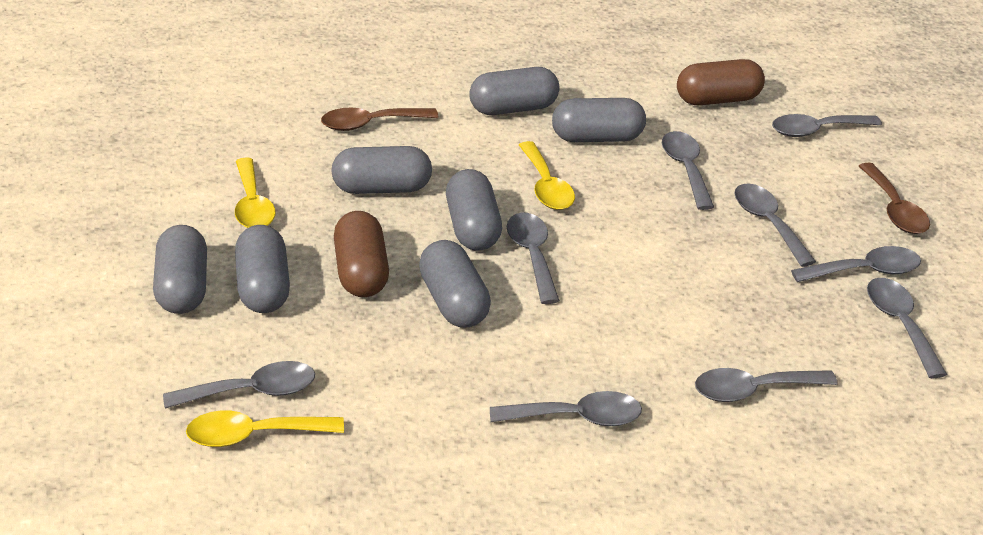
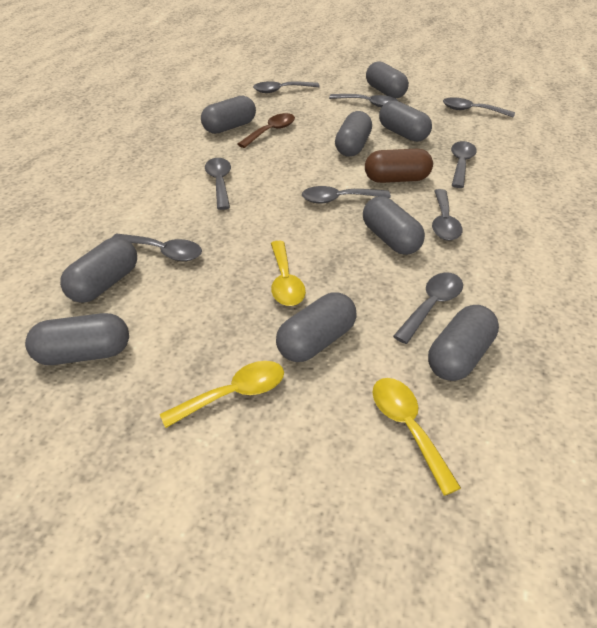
brown capsule: [334,211,389,297] [677,59,765,105] = 2 -> [365,149,433,183] = 1
brown spoon: [321,108,438,131] [859,163,930,234] = 2 -> [238,113,295,148] = 1
grey capsule: [153,225,207,314] [235,225,290,313] [331,146,432,194] [419,240,491,328] [446,169,502,251] [469,67,559,115] [552,98,646,142] = 7 -> [25,313,129,365] [60,237,137,303] [201,95,256,134] [276,292,357,362] [335,111,372,156] [363,196,425,255] [366,61,409,98] [379,100,432,142] [428,305,499,381] = 9

